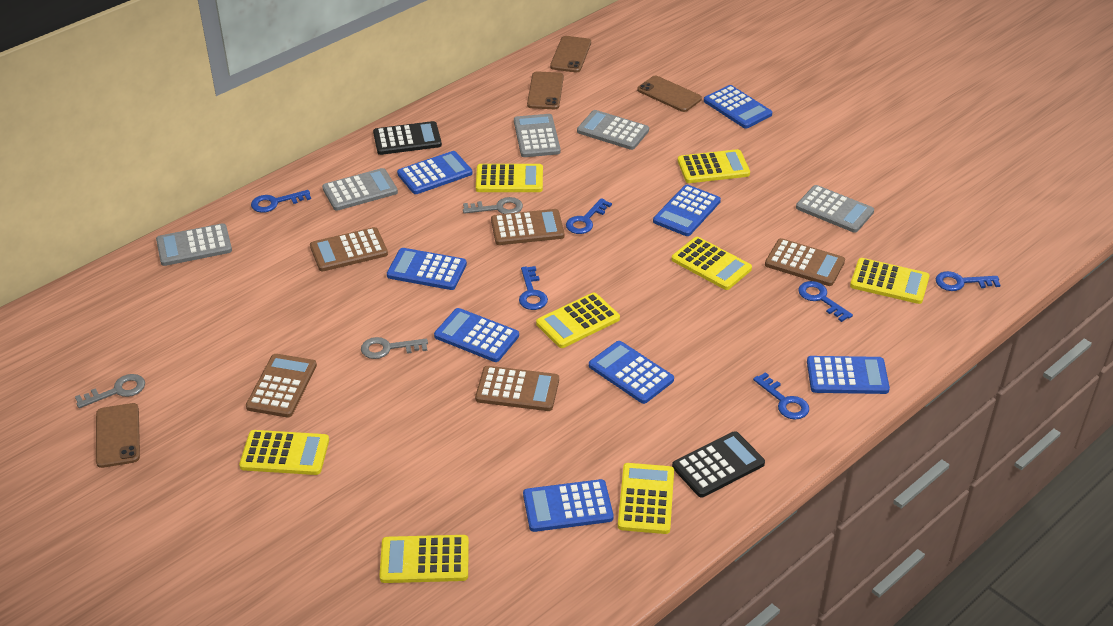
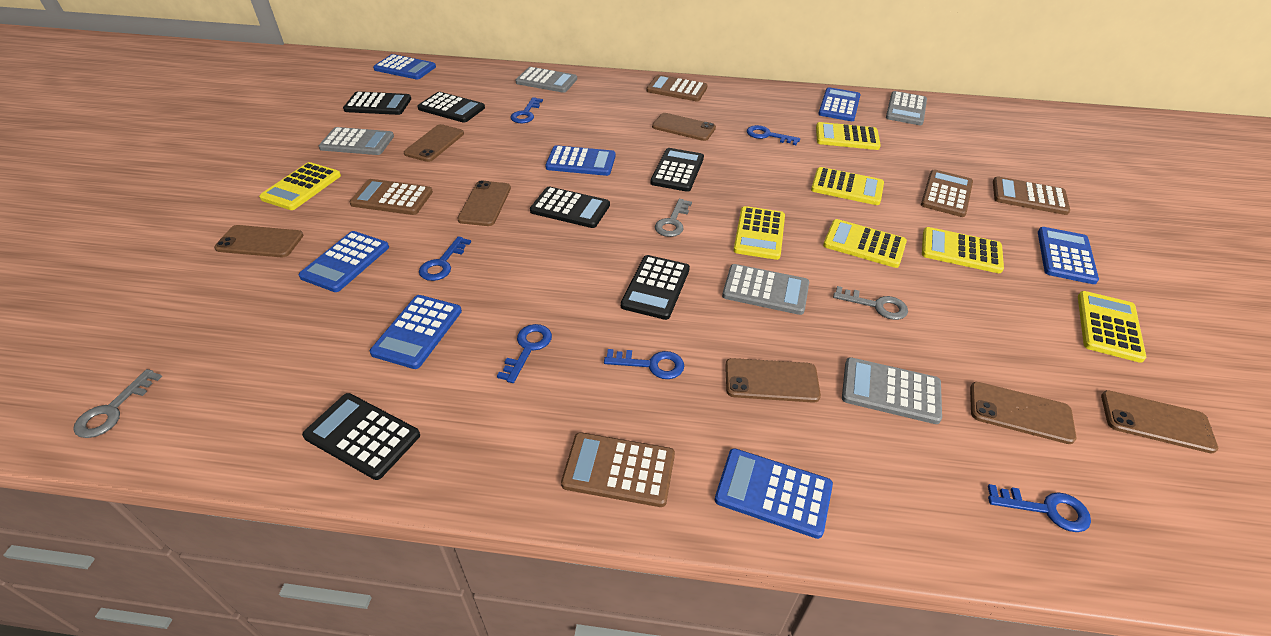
black calculator: [373,121,442,155] [672,431,765,497] = 2 -> [302,393,420,480] [343,91,411,115] [418,92,485,123] [530,187,610,228] [621,255,690,320] [650,148,704,192] = 6
blue calculator: [387,248,467,290] [397,151,473,194] [434,308,519,362] [523,479,614,532] [589,341,674,404] [653,185,721,236] [704,85,772,129] [807,356,890,394] = 8 -> [298,231,389,292] [370,295,462,369] [373,54,436,79] [545,145,616,176] [715,448,833,539] [818,87,861,121] [1038,227,1099,284] = 7
brown phone: [96,403,140,468] [527,71,564,109] [550,36,591,72] [637,76,702,112] = 4 -> [214,225,304,257] [404,124,464,162] [457,180,511,226] [652,113,716,141] [725,358,821,403] [970,382,1076,444] [1101,390,1218,453] = 7
yellow calculator: [239,430,329,475] [379,535,469,583] [476,164,543,192] [536,292,620,348] [618,463,674,534] [672,237,752,290] [678,149,750,183] [850,258,930,304] = 8 -> [259,162,341,210] [733,206,785,260] [811,167,884,205] [816,122,881,150] [823,219,907,268] [922,227,1004,273] [1078,291,1146,363] = 7

